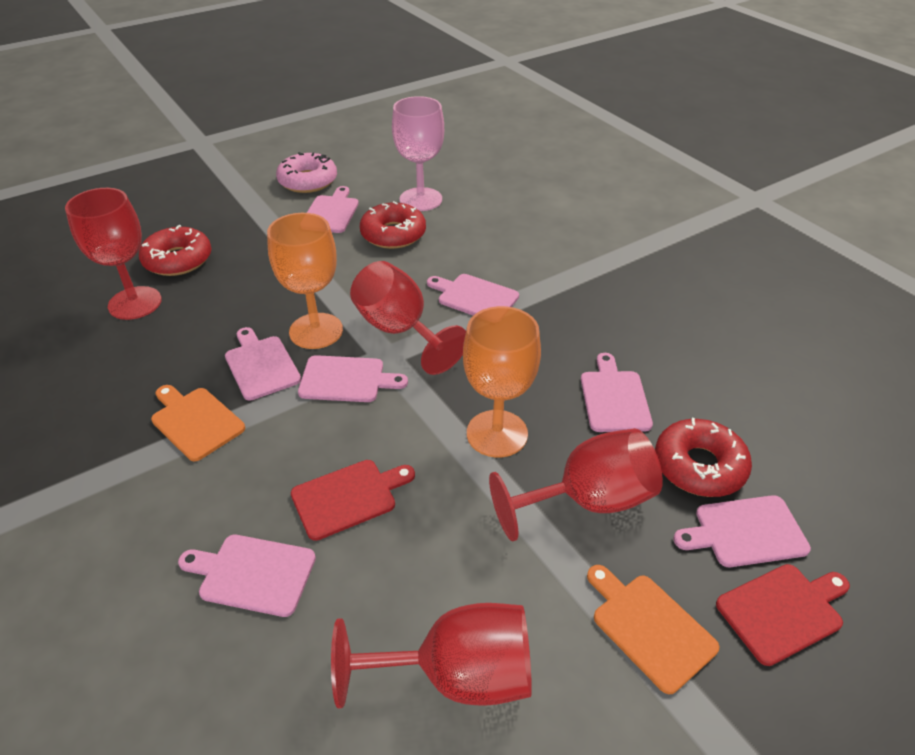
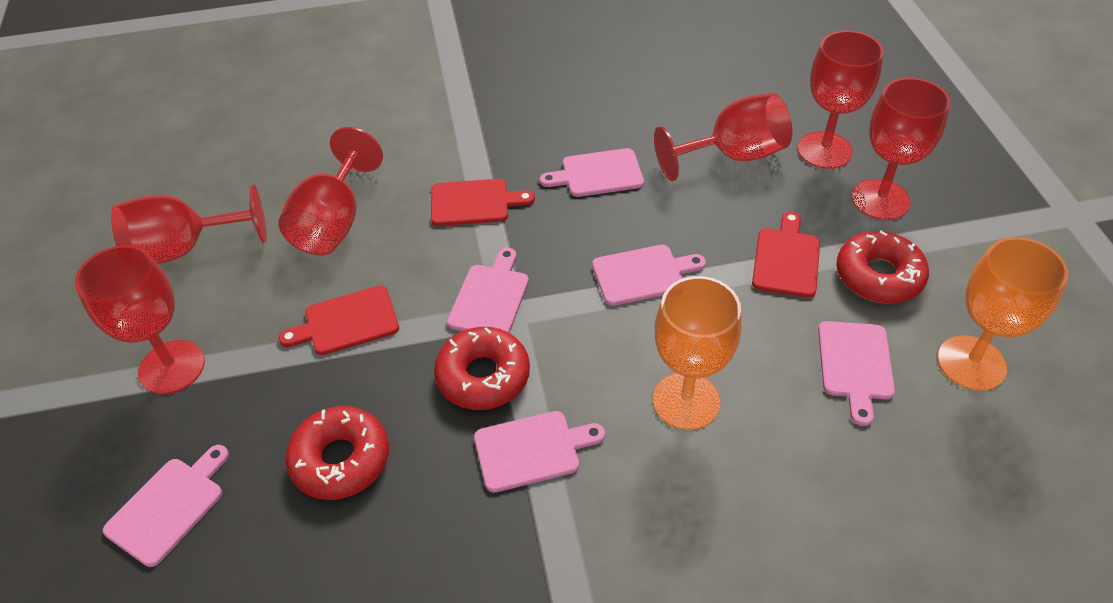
orange cutting board: [151,385,245,461] [587,565,719,694] = 2 -> none = 0
pink cutting board: [178,535,316,617] [225,327,301,401] [298,355,408,402] [307,186,359,233] [427,274,519,316] [581,353,653,432] [673,495,811,567] = 7 -> [103,445,229,567] [447,248,529,333] [474,411,605,493] [540,148,644,197] [592,245,706,306] [818,321,895,426] = 6
pink donut: [276,152,337,193] = 1 -> none = 0
pink goblet: [392,96,444,211] = 1 -> none = 0
red cutting board: [291,460,415,541] [716,564,850,666] = 2 -> [279,286,399,355] [431,179,535,226] [752,212,820,298] = 3
red goblet: [65,188,162,320] [331,603,532,708] [350,261,466,375] [489,428,663,541] = 4 -> [75,245,205,394] [111,185,267,264] [278,127,383,255] [654,93,792,181] [797,30,884,169] [852,78,950,220] = 6

